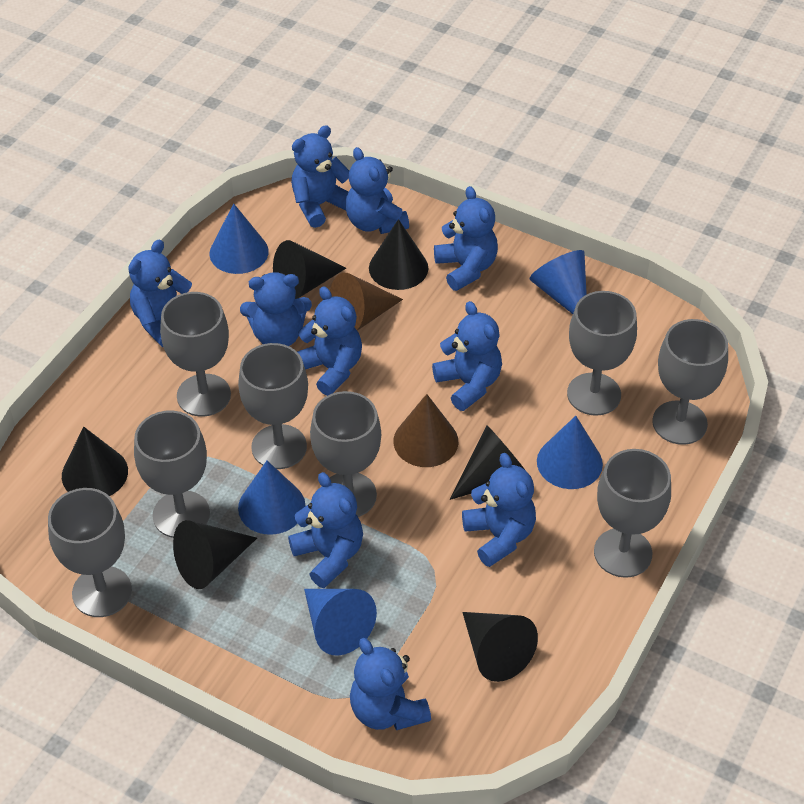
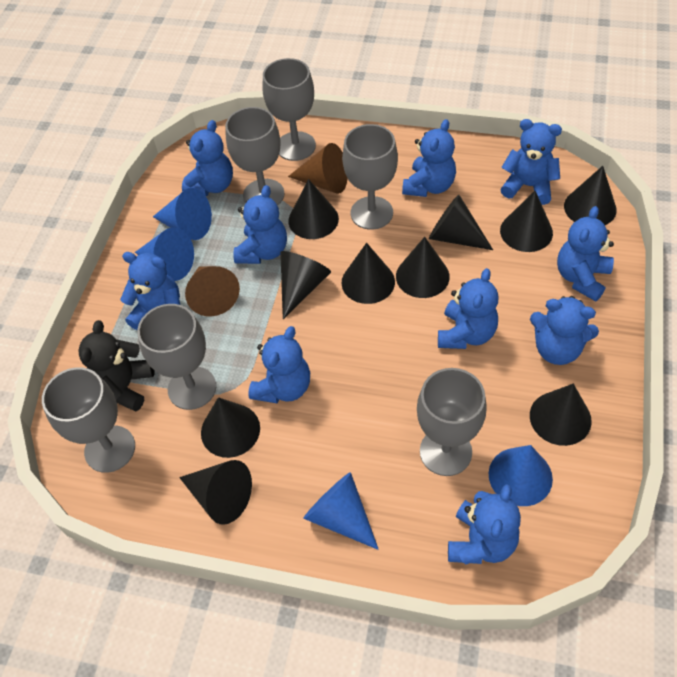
black cone: [62,427,128,496] [173,520,257,589] [273,240,346,299] [369,219,428,290] [450,426,524,500] [462,612,538,682] = 6 -> [179,460,252,525] [201,397,260,458] [280,251,331,319] [289,179,339,239] [342,243,395,304] [396,237,450,298] [429,195,493,250] [500,191,553,252] [530,384,592,446] [564,166,617,225] = 10
black teddy bear: none = 0 -> [78,320,155,412] = 1
blue cone: [209,204,269,274] [238,461,306,535] [304,589,377,656] [530,250,587,314] [537,416,603,489] = 5 -> [135,227,194,281] [153,188,212,240] [304,472,379,550] [489,445,553,506] = 4
grey goblet: [48,488,132,617] [134,410,210,538] [160,292,231,417] [238,343,308,469] [310,391,381,517] [567,291,637,416] [594,449,671,578] [652,319,728,445] = 8 -> [42,367,135,473] [137,304,216,410] [225,107,284,206] [263,58,316,161] [342,124,398,230] [417,368,487,476] = 6

